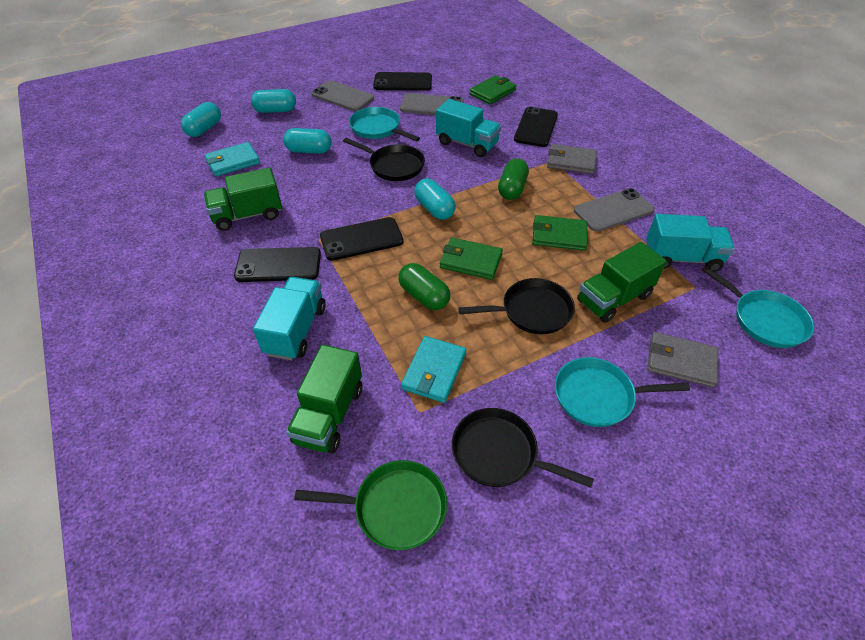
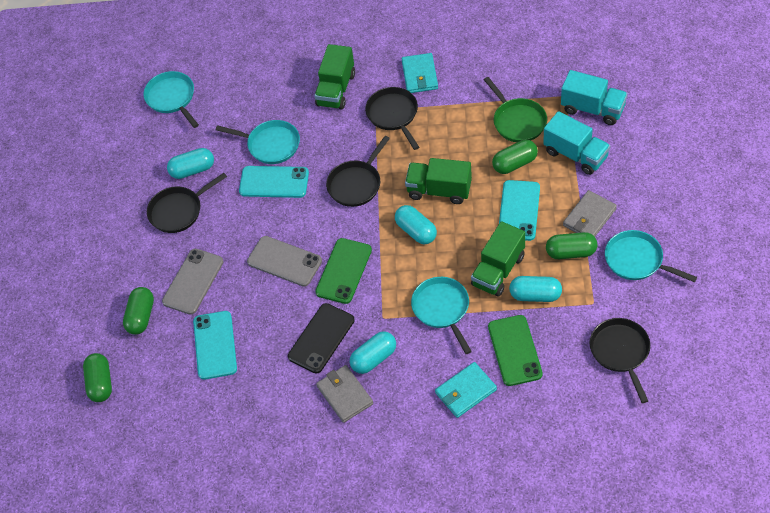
black pan: [343,138,425,181] [452,408,594,488] [458,278,575,334] = 3 -> [147,173,227,233] [326,136,390,207] [365,87,419,150] [590,318,650,403] = 4
black phone: [234,247,321,282] [320,217,403,261] [373,72,432,91] [514,106,558,147] = 4 -> [288,303,355,373] = 1
green capsule: [398,263,450,310] [498,158,529,200] = 2 -> [83,353,112,402] [123,287,154,335] [492,140,538,174] [546,232,597,259] = 4
green phone: none = 0 -> [315,238,372,304] [488,315,543,386] = 2
green wallet: [440,237,503,280] [469,75,516,104] [532,215,588,251] = 3 -> none = 0
grey phone: [312,80,374,111] [400,93,464,115] [574,188,654,232] = 3 -> [162,249,223,315] [247,236,322,286] = 2
turquoise pan: [349,107,420,141] [555,357,690,427] [702,266,814,348] = 3 -> [143,71,199,128] [216,120,300,164] [411,277,472,354] [605,230,697,282] = 4
turquoise phone: none = 0 -> [193,311,237,380] [239,166,309,198] [499,180,540,241] = 3
turquoise truck: [253,277,326,360] [436,99,501,157] [646,214,735,272] = 3 -> [543,111,610,175] [561,70,628,125] = 2

